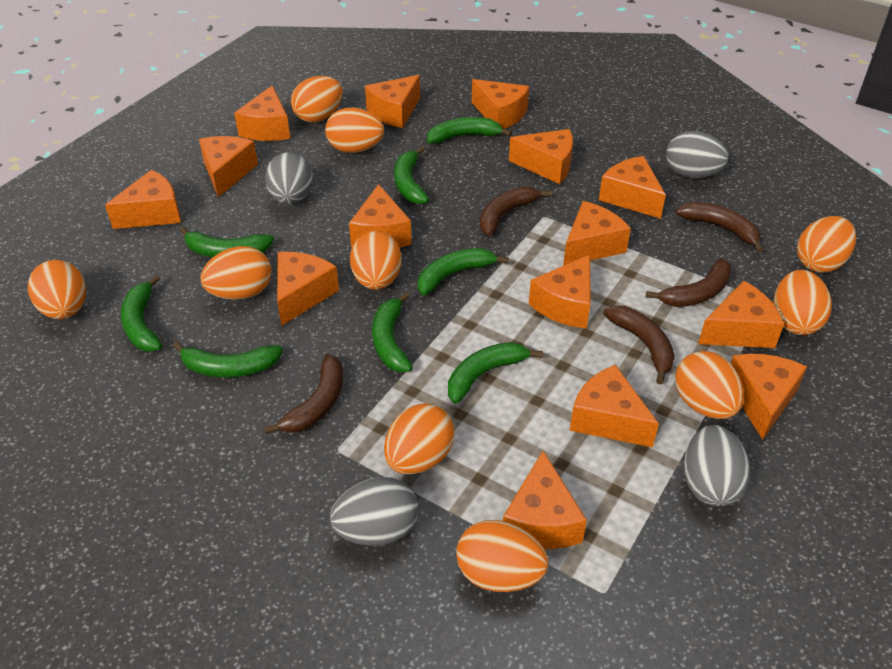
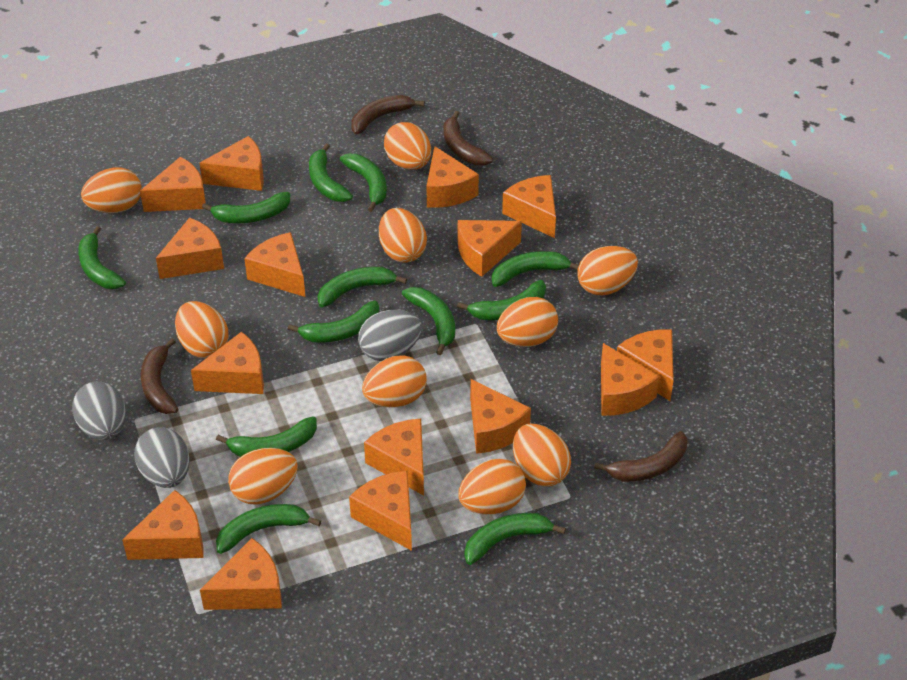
brown banana: [264,354,343,434] [480,186,551,236] [603,306,675,384] [646,258,732,307] [676,202,763,253] = 5 -> [141,338,178,414] [351,95,425,135] [444,111,493,165] [594,431,687,481] = 4
green banana: [121,275,162,352] [173,341,283,378] [179,227,274,257] [372,292,413,372] [394,146,429,204] [418,248,508,295] [427,117,512,144] [448,342,543,404] = 8 -> [78,226,126,289] [202,192,290,223] [216,416,317,457] [216,504,321,554] [288,301,379,343] [309,143,353,202] [317,267,407,307] [340,154,387,212] [402,287,455,355] [457,280,546,320] [464,513,566,565] [492,251,579,287] = 12
grey egg: [265,152,313,204] [330,477,419,546] [666,131,729,178] [683,425,751,506] = 4 -> [72,381,126,440] [134,427,190,488] [358,310,422,361] = 3

